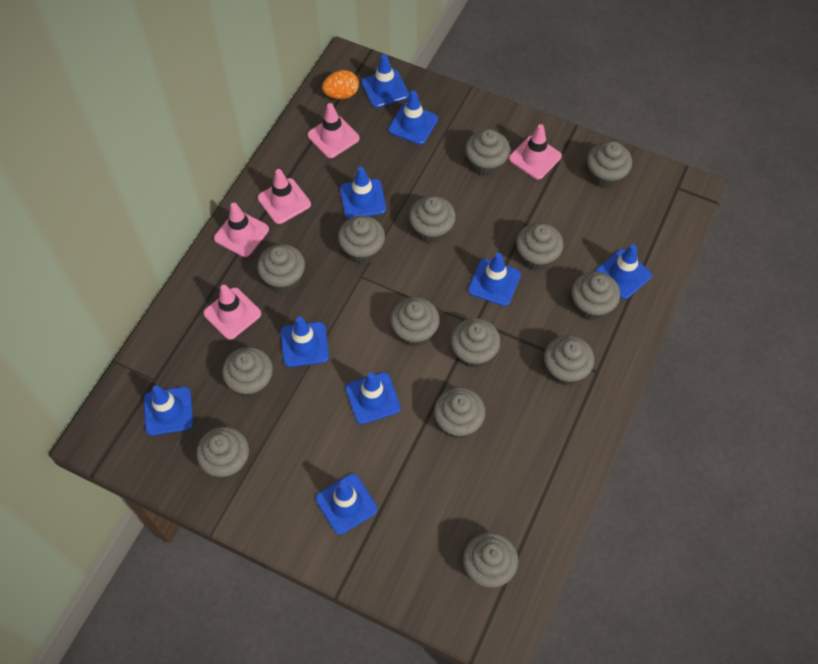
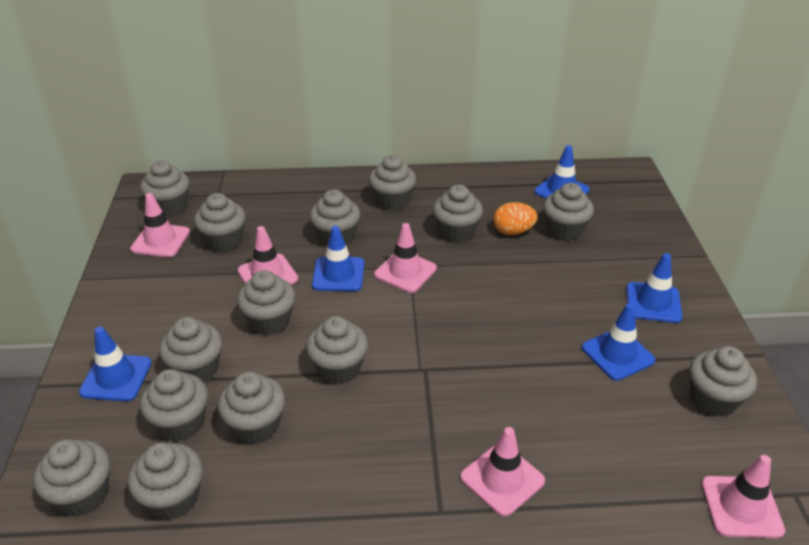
blue traffic cone: [144,385,193,436] [281,317,329,367] [315,474,378,535] [340,167,386,219] [345,372,401,424] [362,54,409,108] [388,90,438,145] [468,253,521,306] [595,244,652,299] = 9 -> [79,326,152,401] [312,225,365,291] [534,145,590,199] [582,303,655,381] [626,253,683,323] = 5

